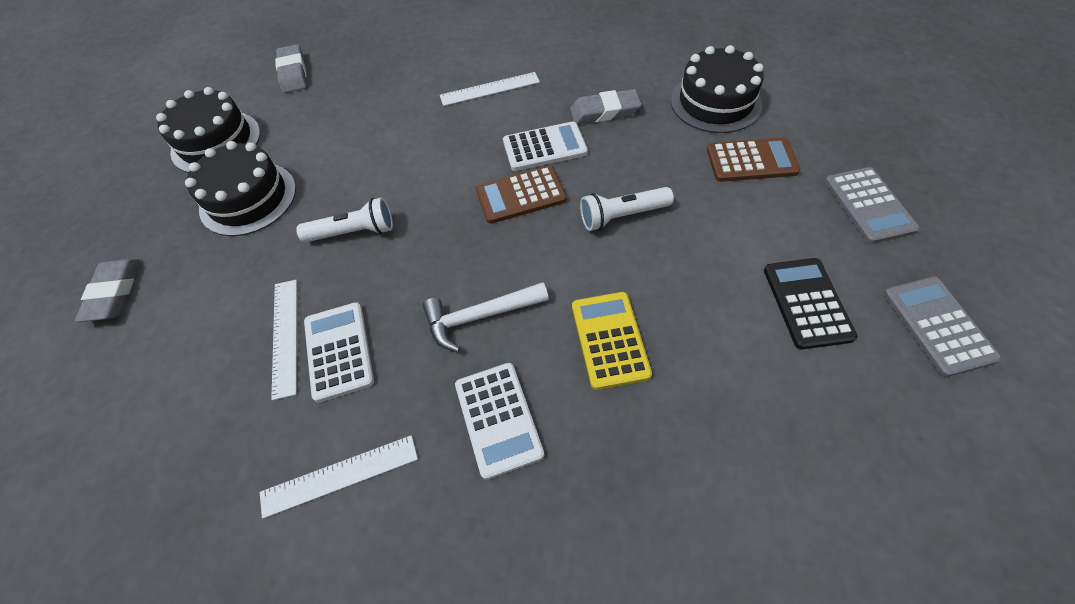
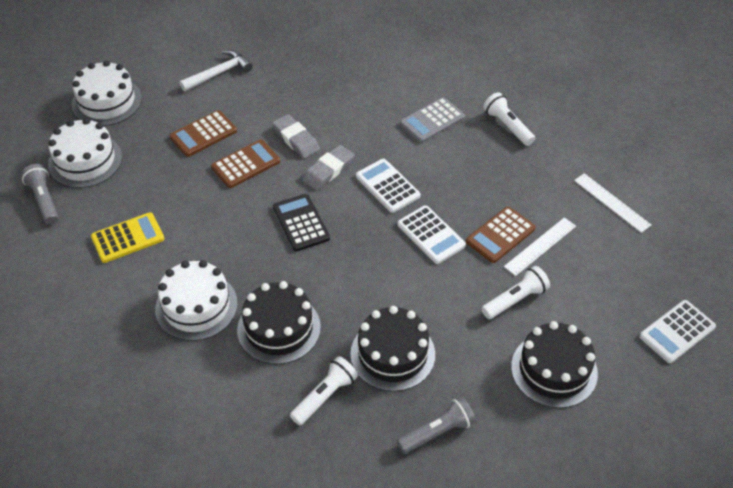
brown calculator: [476,166,567,224] [707,137,800,182] = 2 -> [169,110,237,157] [211,140,280,188] [466,207,536,263] = 3
grey calculator: [824,167,919,244] [883,276,1001,377] = 2 -> [400,97,465,143] = 1
grey eraser: [75,259,139,322] [275,44,306,93] [570,89,641,124] = 3 -> [272,114,320,159] [302,145,354,190] = 2
grey flashlight: none = 0 -> [21,164,59,225] [397,397,476,454] = 2
white cake: none = 0 -> [48,118,122,188] [72,60,142,126] [155,260,238,341] = 3
white flashlight: [296,197,393,242] [580,187,674,231] = 2 -> [290,356,358,425] [482,266,550,319] [483,92,535,146] = 3
white ruler: [260,435,418,519] [271,280,297,400] [440,72,540,106] = 3 -> [504,217,576,276] [574,173,651,233] = 2

